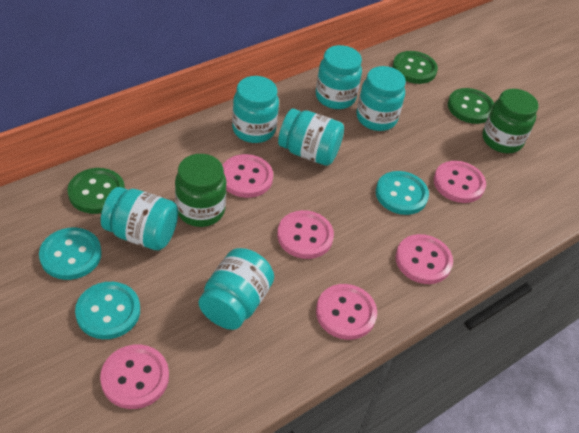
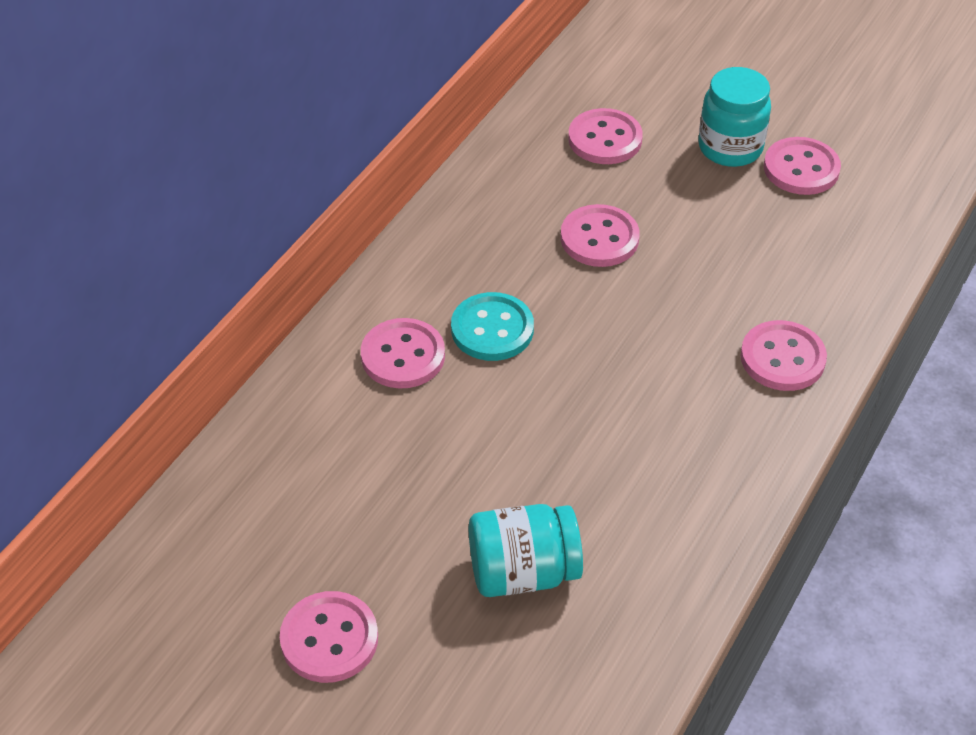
green button: [67,168,125,214] [392,51,438,84] [448,88,494,124] = 3 -> none = 0
green jar: [175,154,227,227] [482,89,539,153] = 2 -> none = 0
turquoise button: [39,228,102,280] [75,282,140,339] [376,171,429,215] = 3 -> [451,292,534,361] = 1
turquoise jar: [101,187,178,250] [199,248,274,330] [232,76,279,143] [278,108,344,166] [316,45,362,109] [357,66,406,131] = 6 -> [469,504,583,597] [698,67,771,167] = 2

